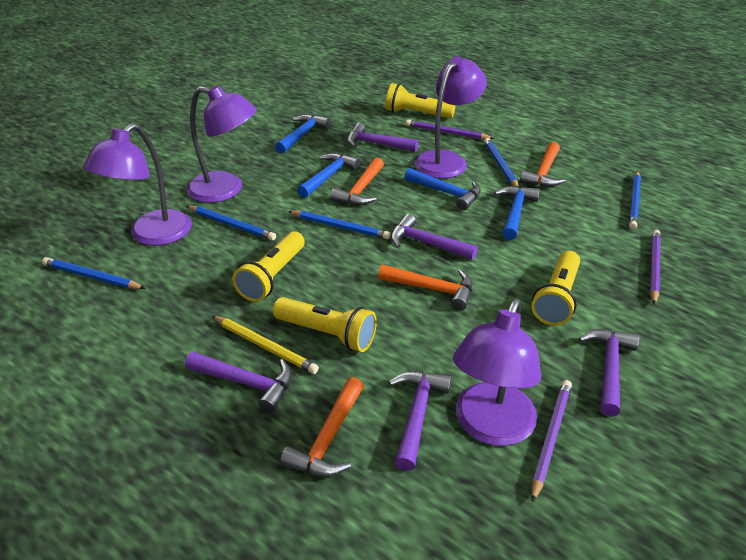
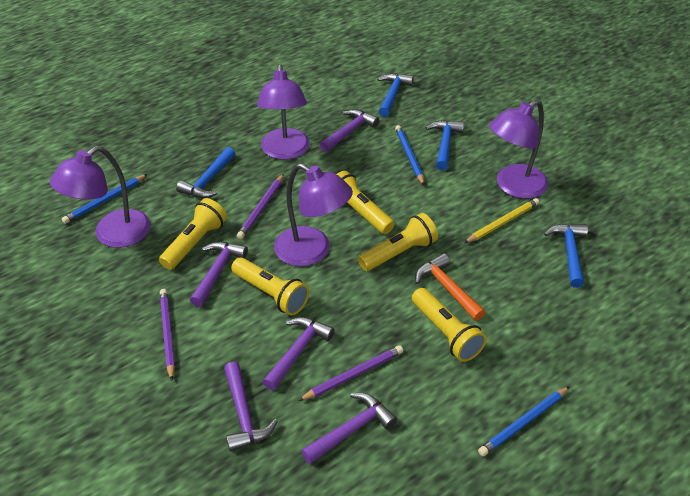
blue pencil: [42,257,146,289] [187,205,276,241] [288,211,391,239] [484,138,519,186] [629,171,641,229] = 5 -> [62,174,148,224] [395,125,424,185] [478,386,570,456] = 3
orange hammer: [280,377,364,477] [331,157,384,205] [378,265,473,311] [520,142,565,187] = 4 -> [415,253,486,321] = 1
yellow flashlight: [232,231,305,302] [273,297,377,352] [385,83,456,119] [532,251,580,326] = 4 -> [159,198,227,270] [231,257,309,315] [337,171,395,234] [358,213,438,271] [412,288,487,362] = 5

